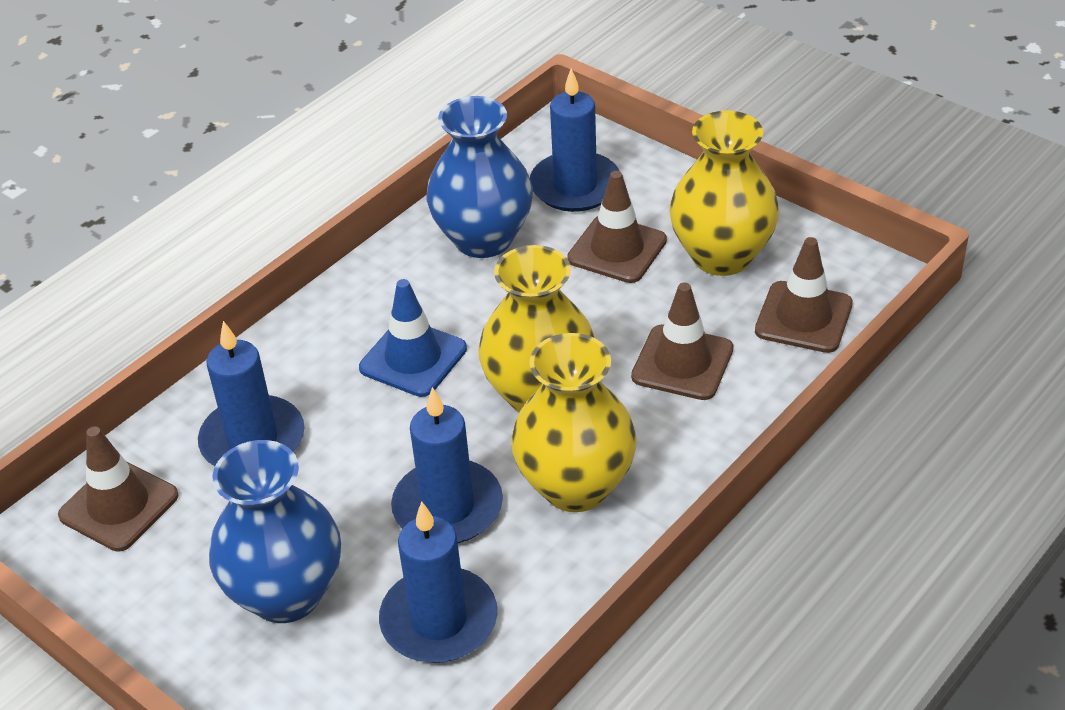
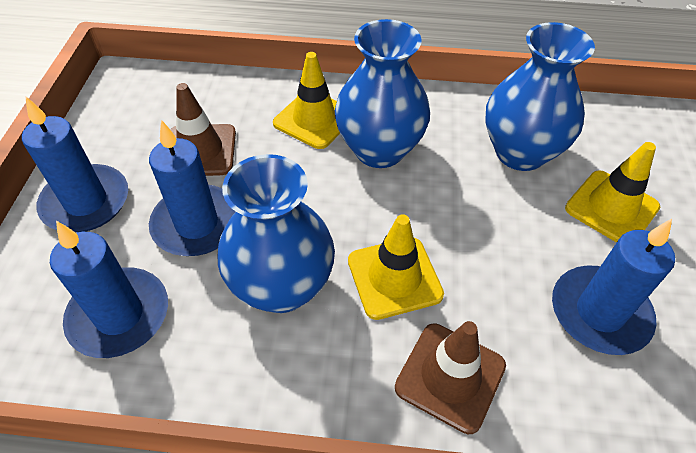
blue traffic cone: [359,279,467,397] = 1 -> none = 0
blue vase: [209,440,341,623] [426,96,533,258] = 2 -> [218,154,335,313] [335,19,430,168] [485,22,595,171] = 3
brown traffic cone: [58,427,179,552] [567,171,667,283] [631,283,733,400] [755,237,853,353] = 4 -> [170,83,236,176] [395,321,506,434] = 2
yellow traffic cone: none = 0 -> [273,52,340,149] [348,214,444,320] [565,142,660,243] = 3
yellow vase: [478,245,595,413] [511,333,637,512] [669,111,779,276] = 3 -> none = 0

